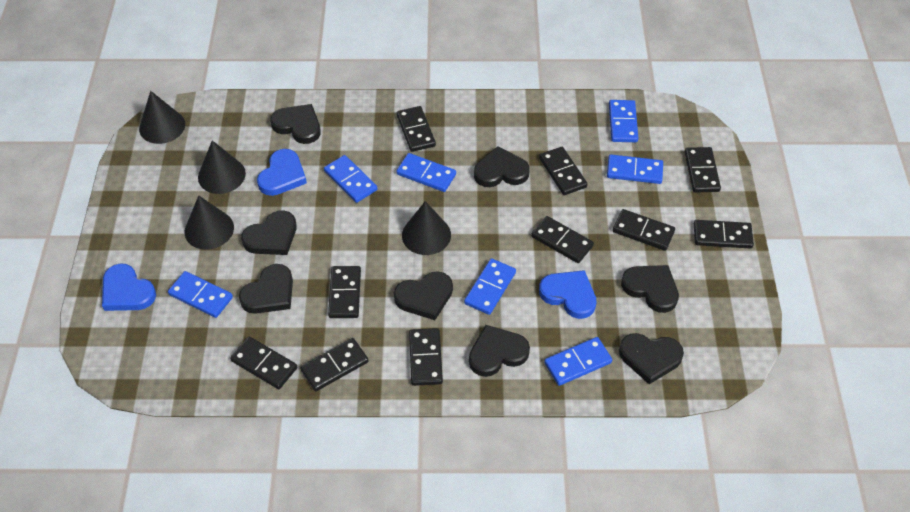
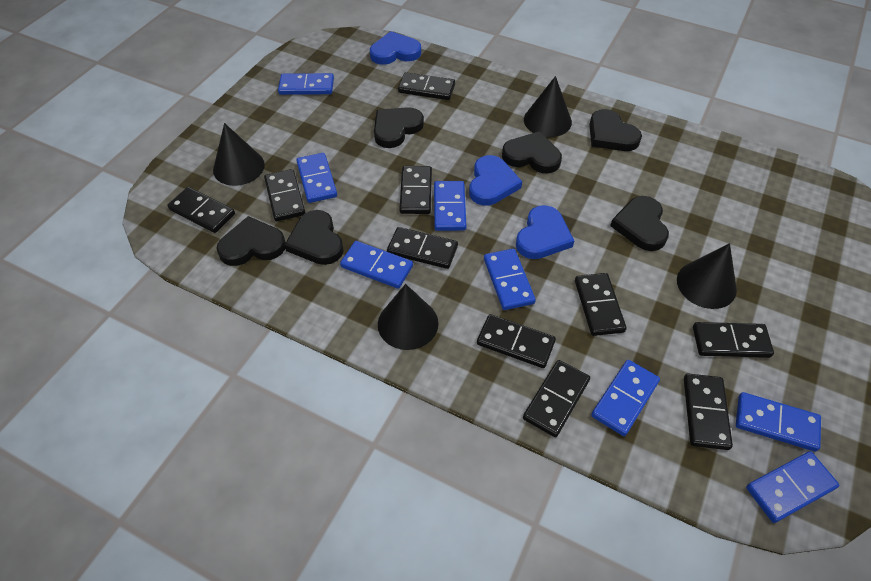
black heart: [239,264,293,314] [241,210,297,255] [270,104,321,144] [394,271,453,320] [469,325,530,377] [474,146,530,187] [619,333,684,384] [621,265,679,313] = 8 -> [216,216,286,266] [285,210,344,265] [374,107,424,148] [502,131,562,173] [589,109,642,151] [610,196,669,251] = 6
blue domino: [168,271,233,318] [324,155,377,203] [396,153,456,192] [464,258,516,315] [544,337,612,386] [607,155,663,184] [609,100,638,142] = 7 -> [278,73,334,95] [296,153,337,203] [340,241,413,289] [434,181,466,231] [484,249,536,310] [591,360,660,436] [736,392,821,452] [746,451,839,523] = 8

